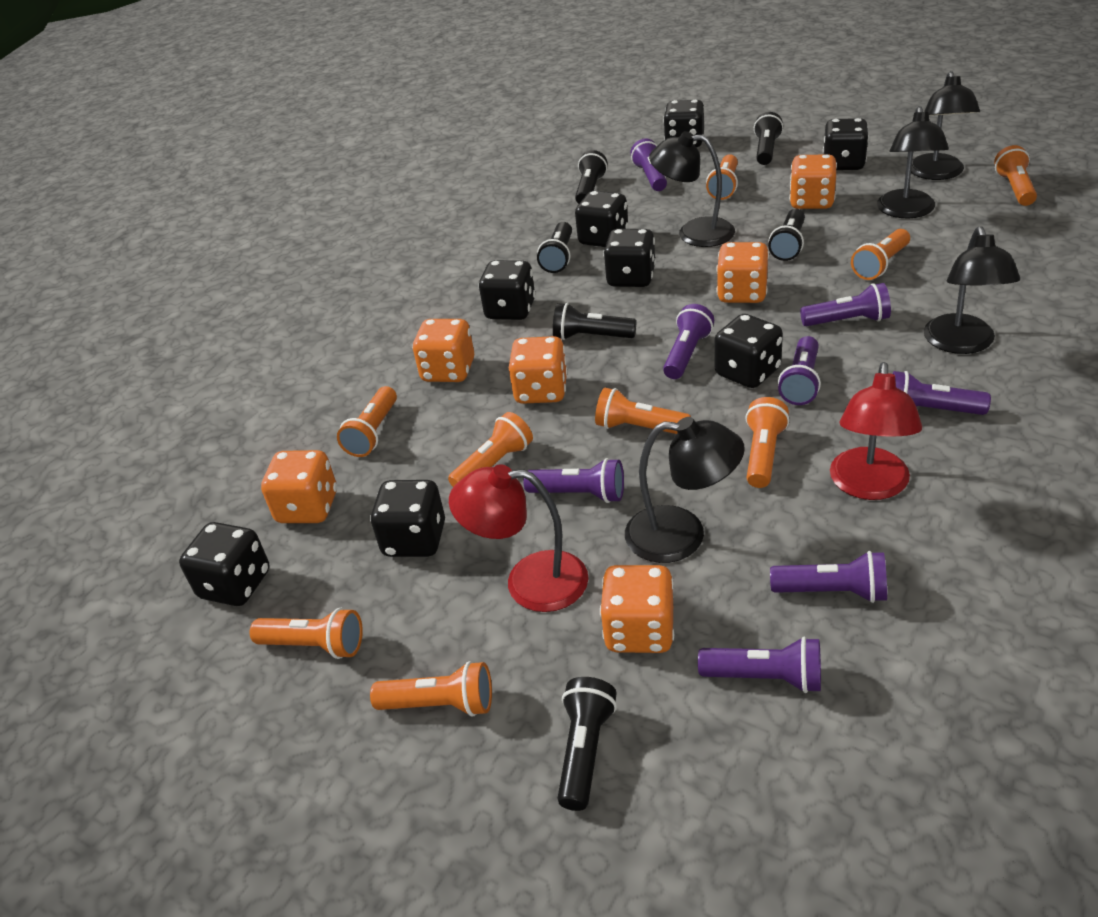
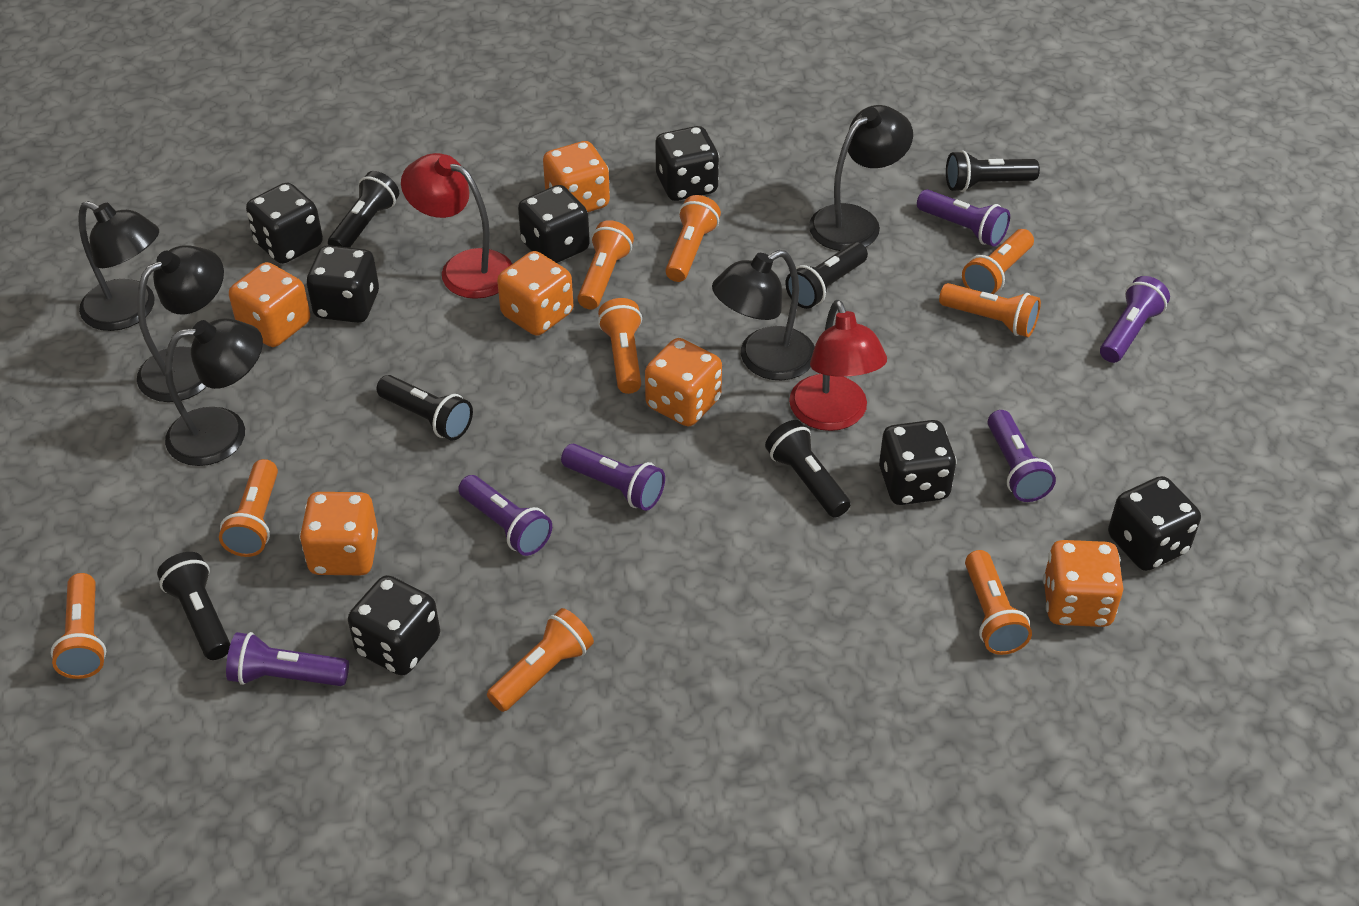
black dice: [179,522,269,606] [370,480,445,557] [478,260,536,320] [575,191,628,247] [603,229,656,287] [663,100,705,147] [714,314,783,388] [823,118,869,170] = 8 -> [246,183,323,264] [306,245,379,323] [348,575,440,676] [518,185,590,263] [655,126,719,201] [879,420,957,505] [1108,476,1201,571] = 7
purple flashlight: [523,458,624,503] [630,138,667,191] [663,304,714,379] [698,637,821,693] [770,551,887,603] [778,336,821,405] [800,283,891,326] [892,371,991,415] = 8 -> [226,632,349,686] [458,475,552,556] [561,444,665,511] [917,189,1010,247] [988,410,1056,502] [1100,276,1170,363] = 6

